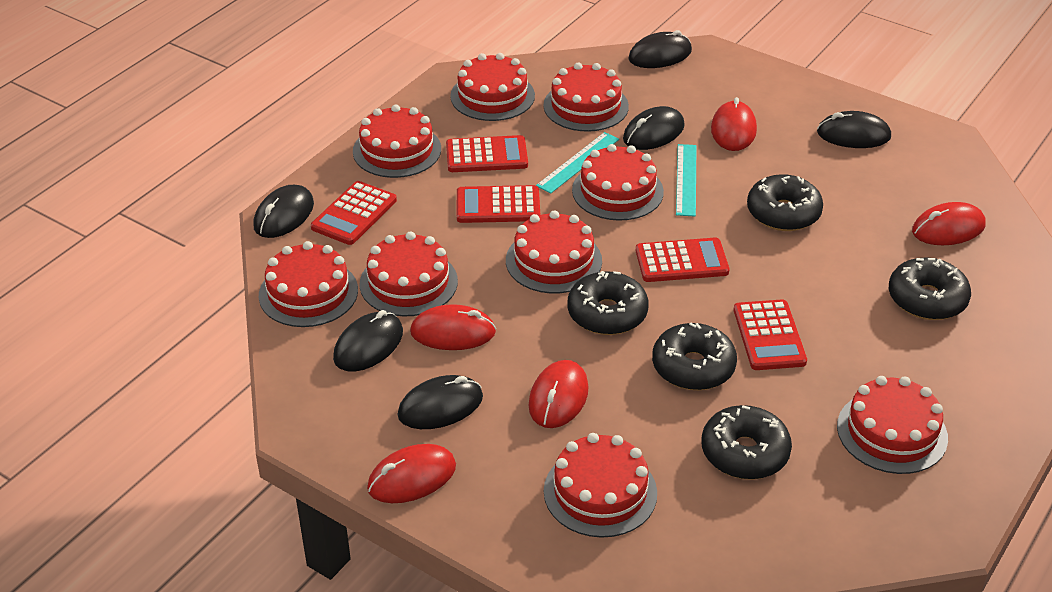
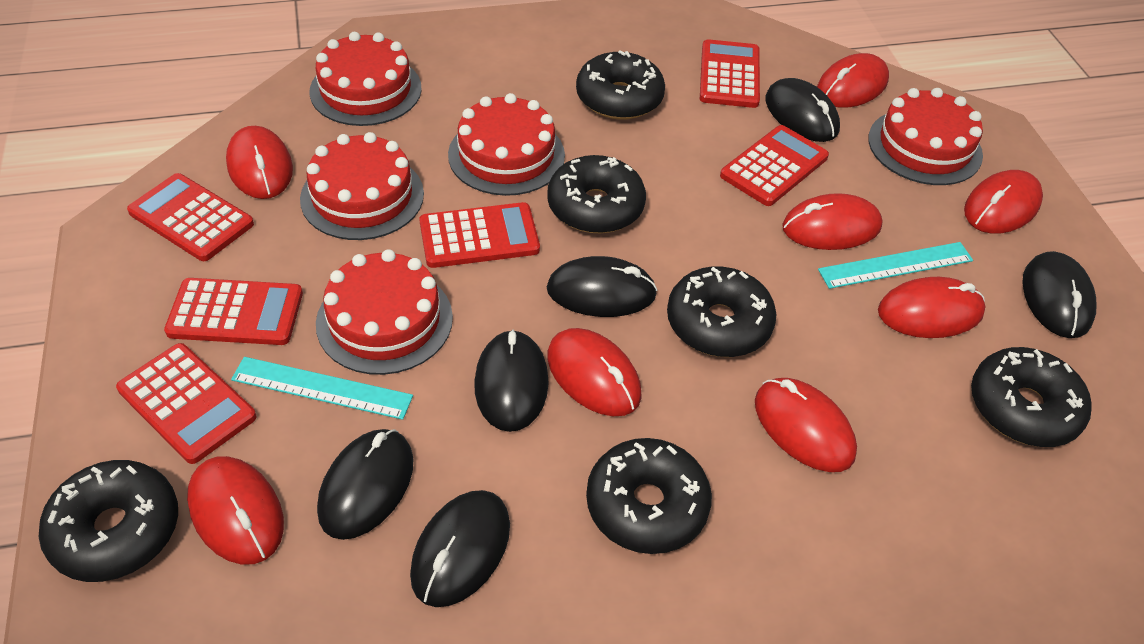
black donut: [567,271,649,335] [652,322,737,390] [702,405,792,480] [747,174,823,231] [889,258,971,320] = 5 -> [39,460,178,582] [547,155,646,233] [576,50,665,120] [586,438,712,554] [667,267,776,357] [971,347,1092,447] = 6
red cake: [259,241,358,327] [353,104,441,178] [359,231,458,317] [450,53,535,121] [506,210,602,293] [543,63,629,132] [544,433,657,538] [572,144,664,221] [837,376,948,474] = 9 -> [300,132,424,240] [309,32,422,126] [316,249,453,375] [448,93,565,196] [868,88,983,185] = 5
red calculator: [311,181,397,245] [446,135,528,172] [457,185,540,223] [636,238,729,282] [734,299,807,370] = 5 -> [116,343,257,464] [127,173,254,261] [164,278,303,345] [419,202,540,268] [700,39,760,108] [720,125,829,206] = 6
red mouse: [367,444,456,503] [410,304,496,350] [528,360,589,428] [711,97,757,151] [912,202,985,245] = 5 -> [187,456,284,565] [226,126,293,199] [547,328,642,416] [755,378,857,472] [782,193,883,250] [817,53,889,108] [878,277,986,338] [964,170,1043,234] = 8

